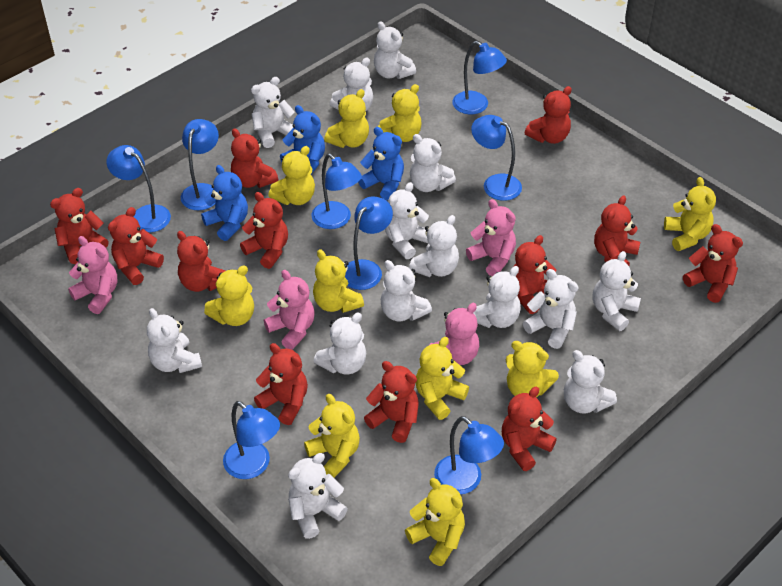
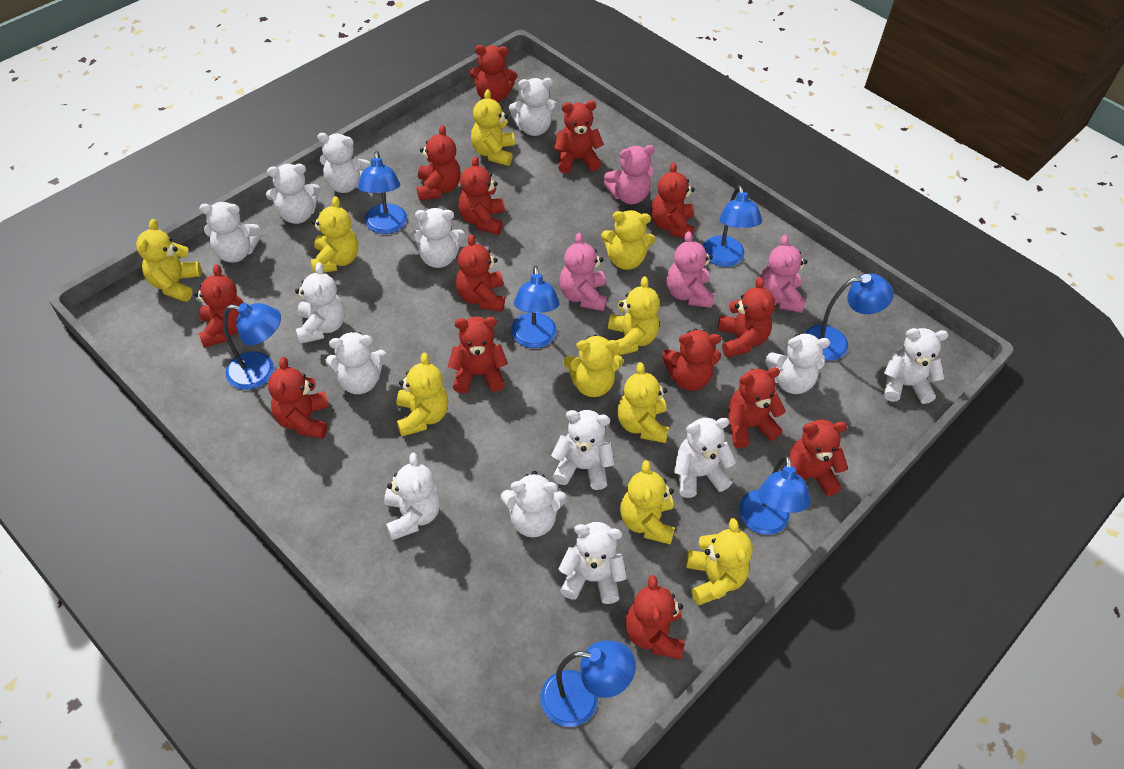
blue lamp: [106,145,171,232] [181,119,219,210] [223,401,280,479] [312,154,362,229] [345,196,393,290] [434,416,504,494] [452,41,507,114] [471,115,522,201] = 8 -> [223,303,281,390] [358,151,407,234] [511,265,560,348] [541,641,636,727] [703,185,762,267] [739,455,811,535] [804,274,894,361] = 7
blue teddy bear: [201,165,248,241] [280,105,325,174] [358,127,404,200] = 3 -> none = 0
red teddy bear: [50,188,108,264] [108,207,164,285] [177,231,226,292] [231,128,278,188] [240,192,288,269] [254,343,308,425] [364,361,419,443] [502,387,557,471] [513,235,556,314] [524,86,572,144] [594,195,640,266] [683,224,743,303] = 12 -> [194,264,244,348] [268,357,329,439] [417,125,461,201] [448,317,508,394] [456,234,505,312] [458,156,505,235] [470,45,517,102] [554,101,604,173] [625,575,685,660] [651,162,695,239] [662,329,721,391] [718,277,775,358] [728,367,786,448] [789,419,848,496] = 14

